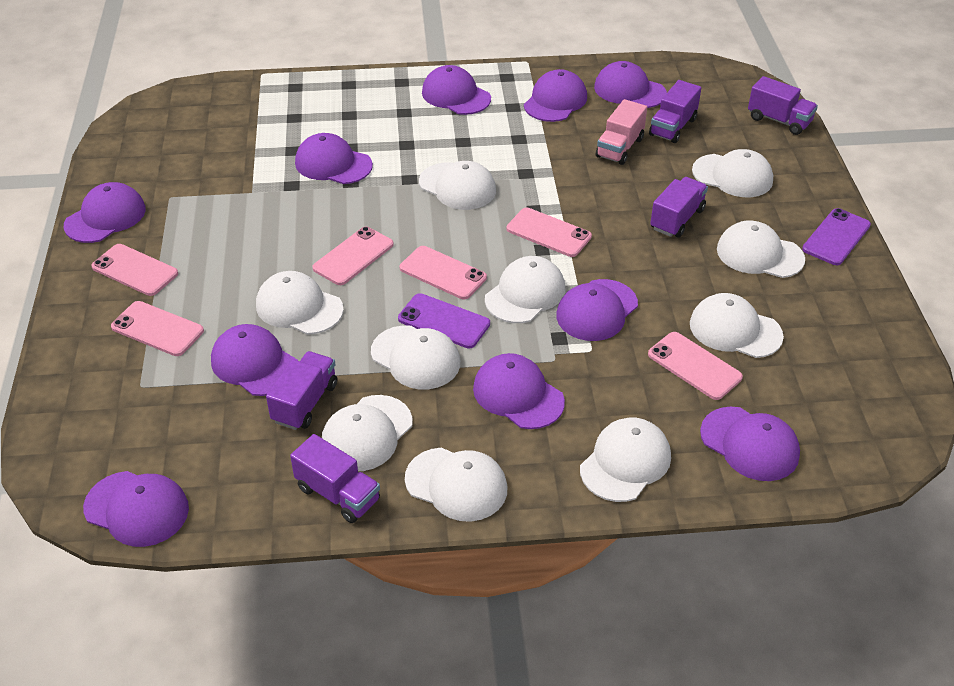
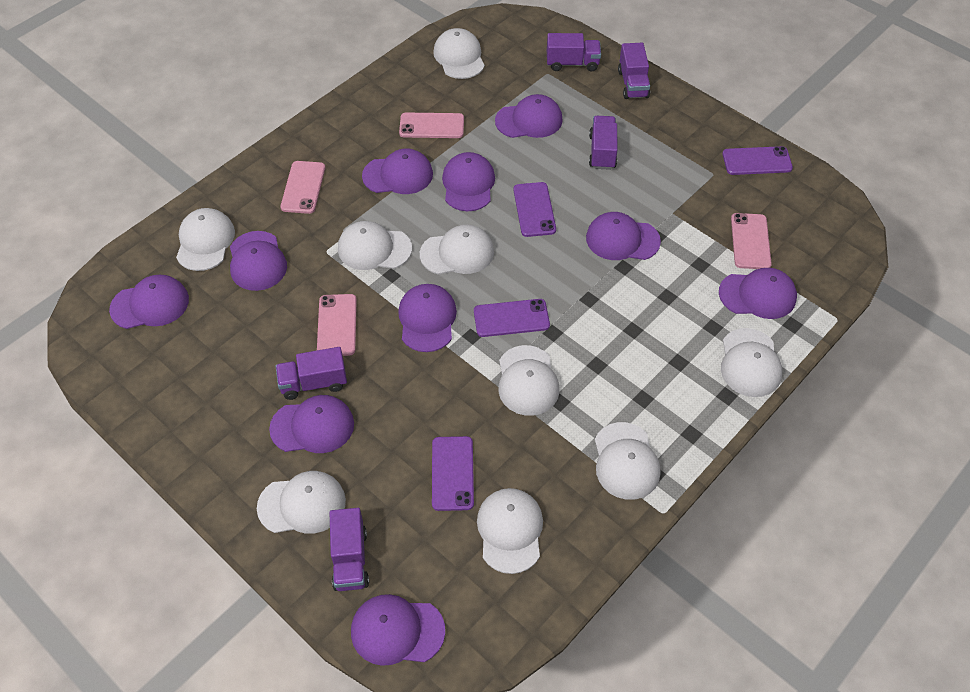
pink phone: [91,244,178,296] [111,301,204,356] [312,227,394,285] [400,246,487,299] [506,208,592,257] [648,332,743,400] = 6 -> [280,161,325,214] [317,294,357,356] [399,113,464,138] [731,213,772,269] = 4
pink truck: [596,99,647,165] = 1 -> none = 0
purple phone: [398,293,490,349] [802,208,871,265] = 2 -> [432,436,474,511] [474,299,550,337] [514,182,556,237] [722,146,793,175] = 4
white cap: [256,271,344,335] [322,395,413,471] [371,325,460,389] [405,448,507,522] [419,161,496,210] [485,256,565,323] [580,418,671,502] [690,293,784,358] [692,149,773,197] [717,221,805,278] = 10 -> [176,208,235,271] [257,471,346,534] [338,221,412,270] [420,225,494,274] [433,28,485,79] [477,488,543,574] [498,345,559,416] [595,422,660,500] [721,328,782,397] = 9

